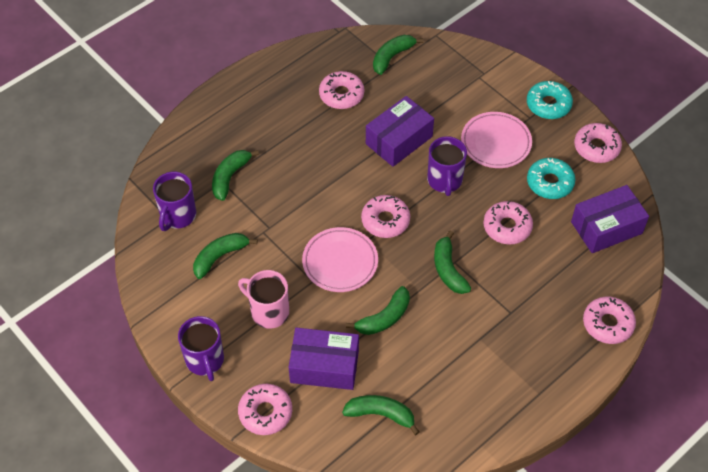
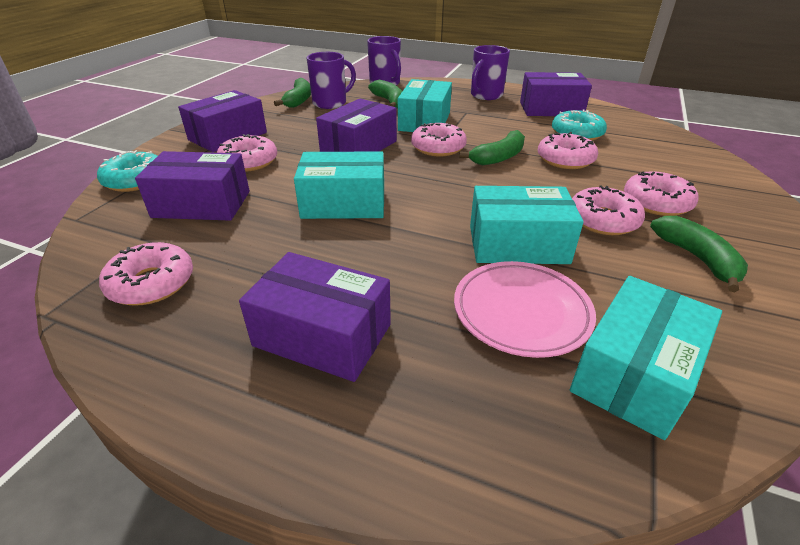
green banana: [193,233,257,279] [212,150,259,201] [342,395,420,435] [346,286,410,335] [373,35,424,75] [434,231,471,294] = 6 -> [274,78,311,108] [368,80,402,109] [459,130,525,165] [650,216,748,292] = 4
pink mug: [238,270,289,329] = 1 -> none = 0
pink plate: [302,227,378,292] [461,112,532,168] = 2 -> [454,261,596,358] = 1
purple box: [289,327,359,390] [366,96,434,167] [571,185,649,253] = 3 -> [135,151,250,221] [178,90,267,152] [239,252,391,382] [316,99,397,152] [520,72,592,116] = 5
turquoise box: none = 0 -> [294,151,384,219] [398,79,452,132] [470,186,583,264] [570,276,722,440] = 4

